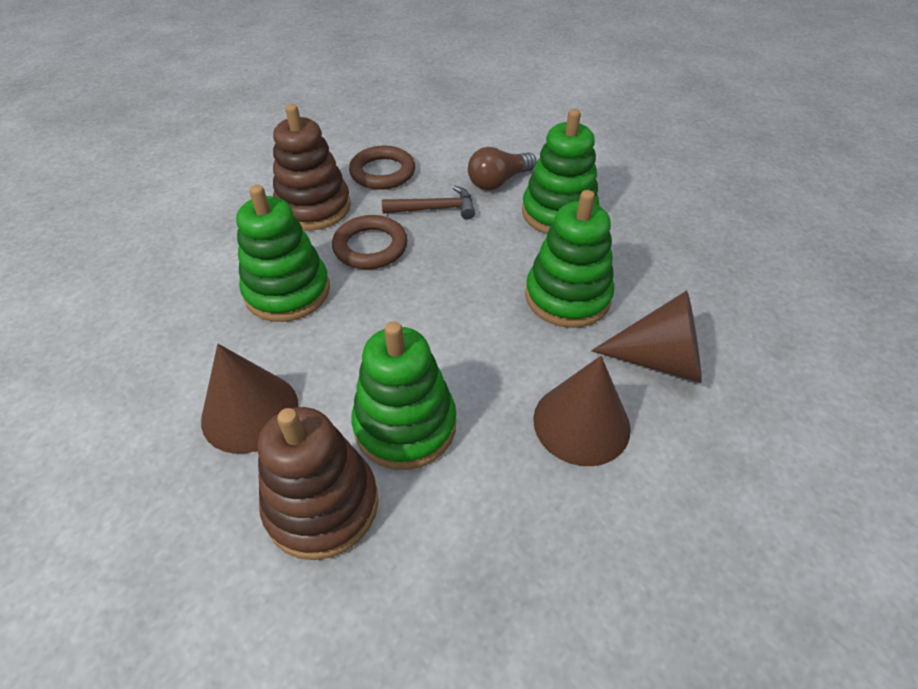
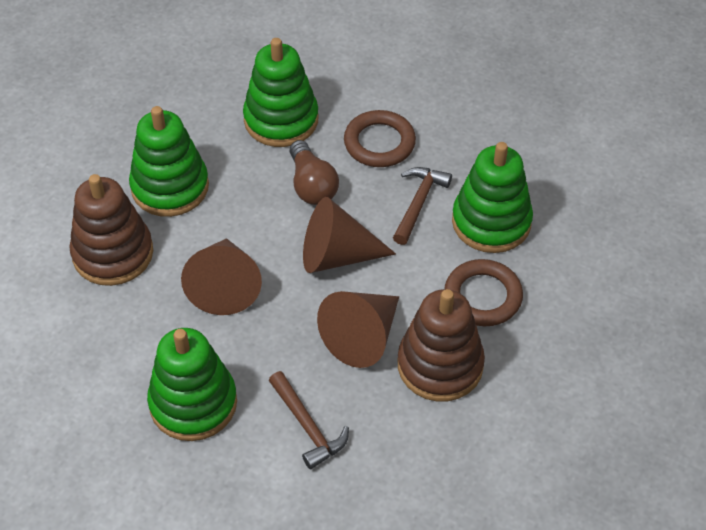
brown hammer: [382,186,475,220] = 1 -> [269,371,349,469] [393,167,452,245] = 2

